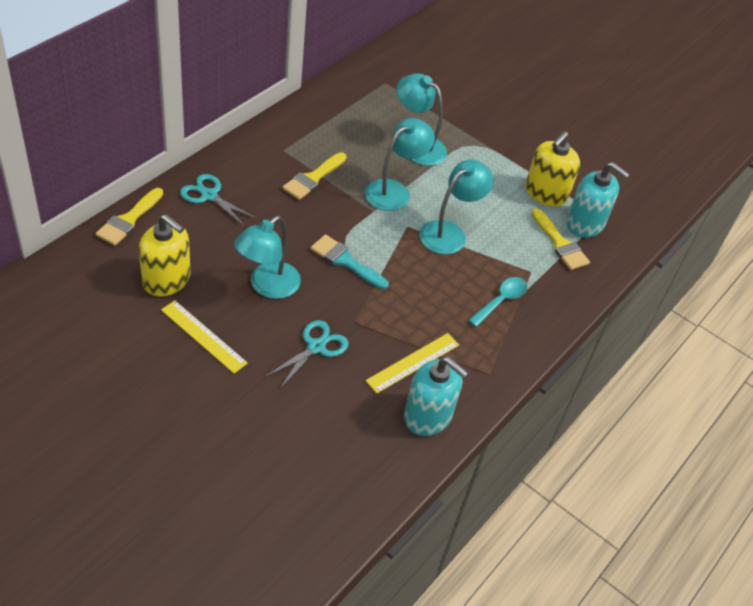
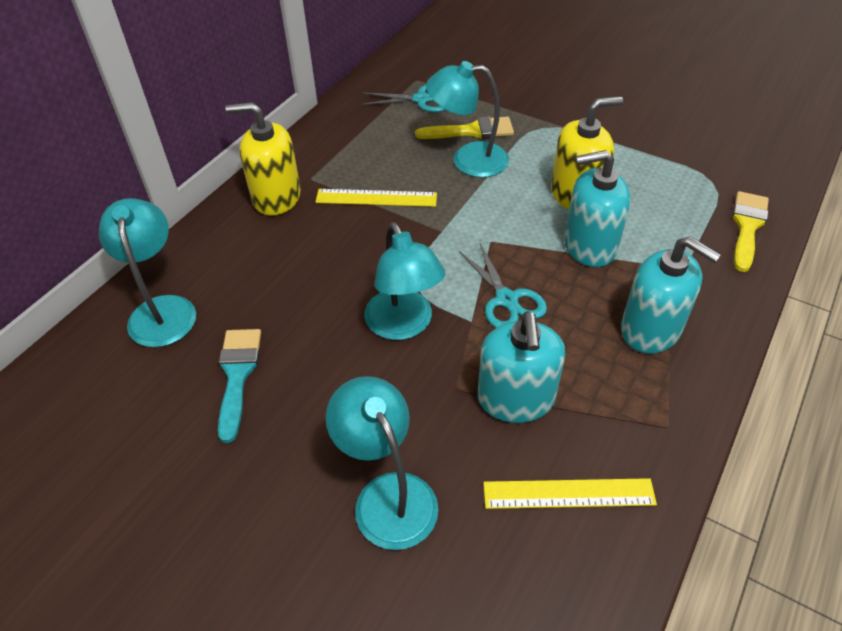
turquoise soap dispenser: [404,357,468,436] [566,162,630,238] = 2 -> [478,311,565,423] [564,150,631,267] [621,236,721,354] = 3
turquoise spoon: [468,277,527,327] = 1 -> none = 0
yellow brush: [96,188,163,246] [282,152,347,200] [532,208,590,270] = 3 -> [415,116,514,139] [732,191,769,272] = 2

